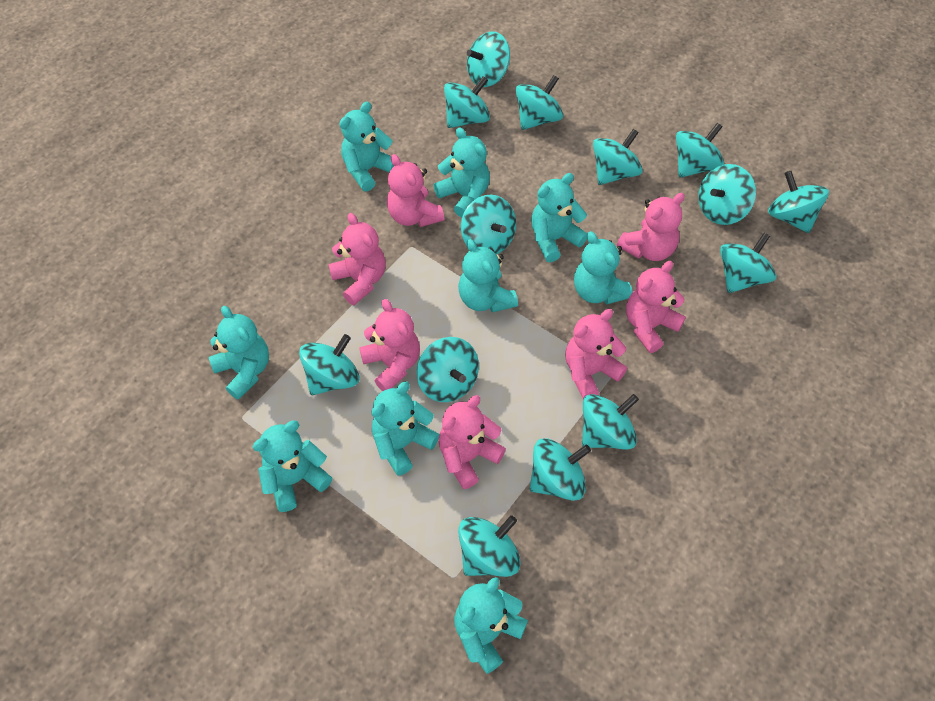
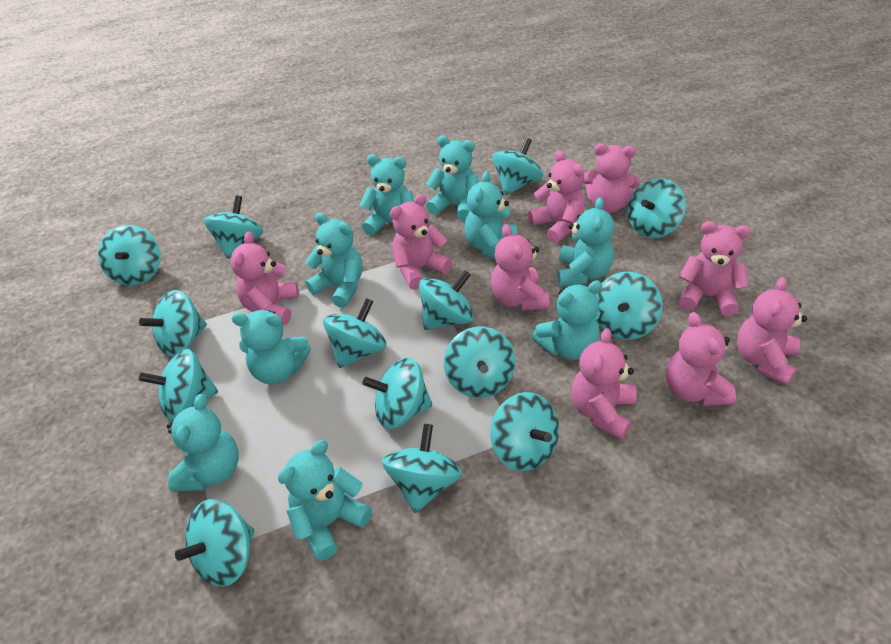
pink teddy bear: [328,213,386,305] [359,299,420,391] [387,154,444,227] [439,395,506,489] [565,309,627,400] [617,193,685,261] [626,261,686,353] = 7 -> [230,231,299,325] [390,194,452,290] [491,224,549,311] [528,150,585,243] [571,328,637,439] [583,143,640,213] [666,312,736,406] [679,221,751,316] [737,277,807,386] = 9

